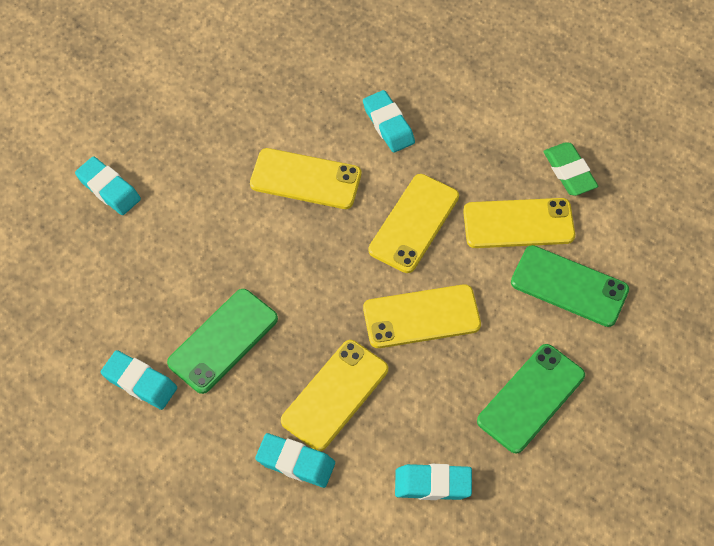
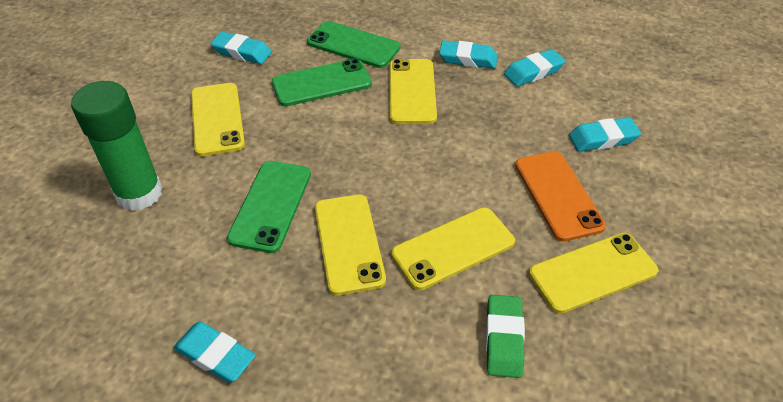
green glue stick: none = 0 -> [71,81,163,211] = 1
orange phone: none = 0 -> [515,151,606,242] = 1

